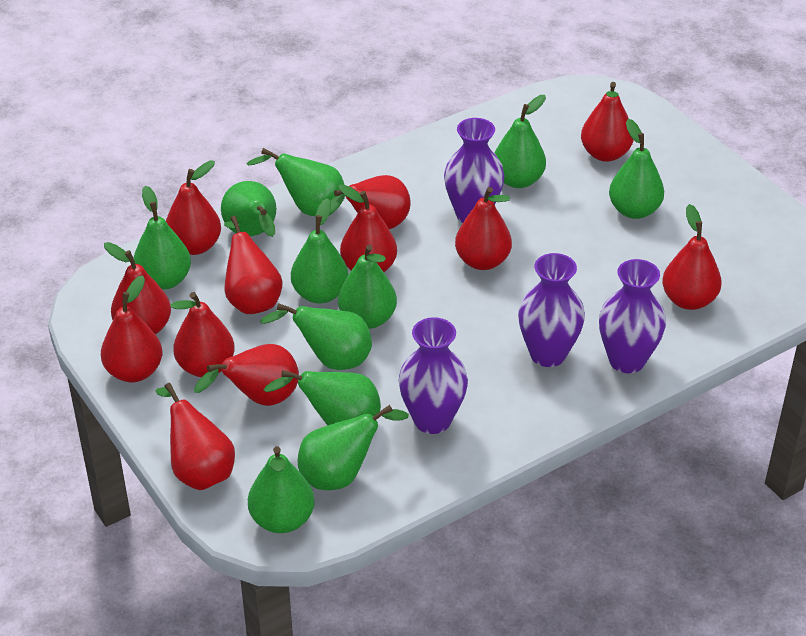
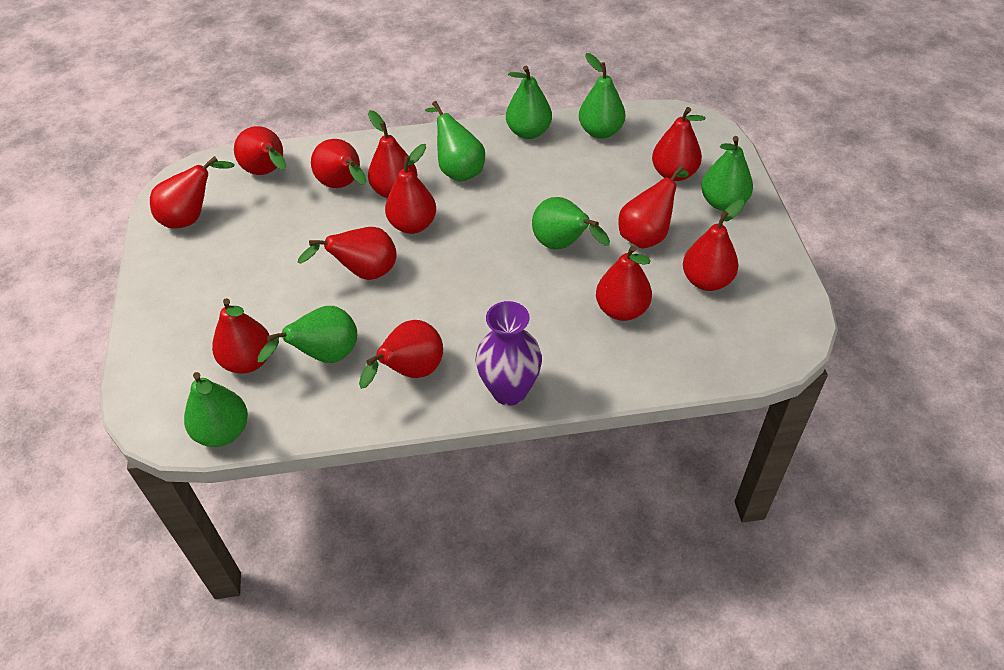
green pear: [134,186,191,290] [221,181,276,237] [246,148,345,216] [248,446,315,533] [260,303,372,370] [264,370,381,425] [291,198,348,303] [297,405,409,490] [338,245,397,329] [494,95,546,188] [609,119,664,219] = 11 -> [184,372,248,447] [258,306,357,363] [425,101,485,182] [506,66,552,139] [532,197,610,249] [579,53,625,139] [701,136,753,211] = 7
purple vase: [399,317,468,434] [444,118,505,223] [518,253,585,367] [599,259,666,373] = 4 -> [476,301,542,406] = 1

